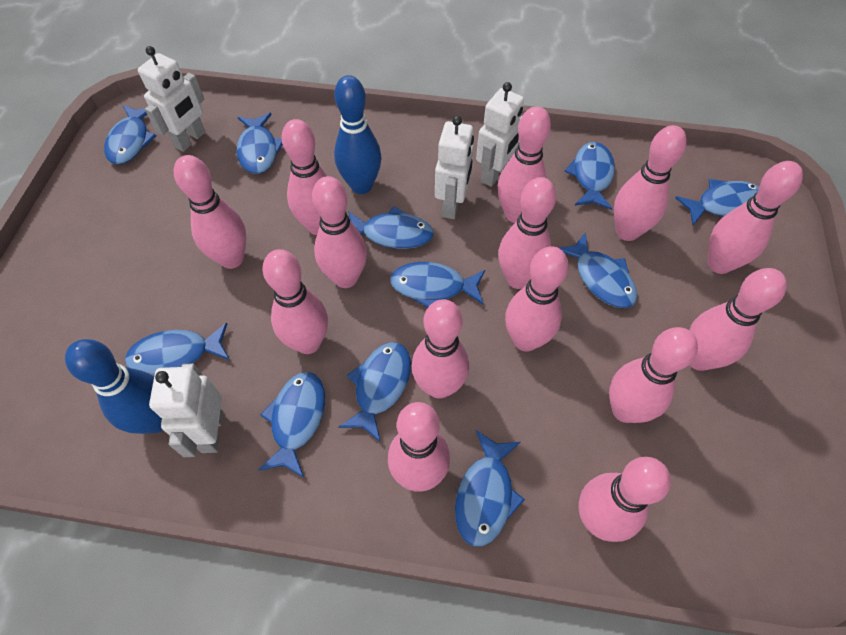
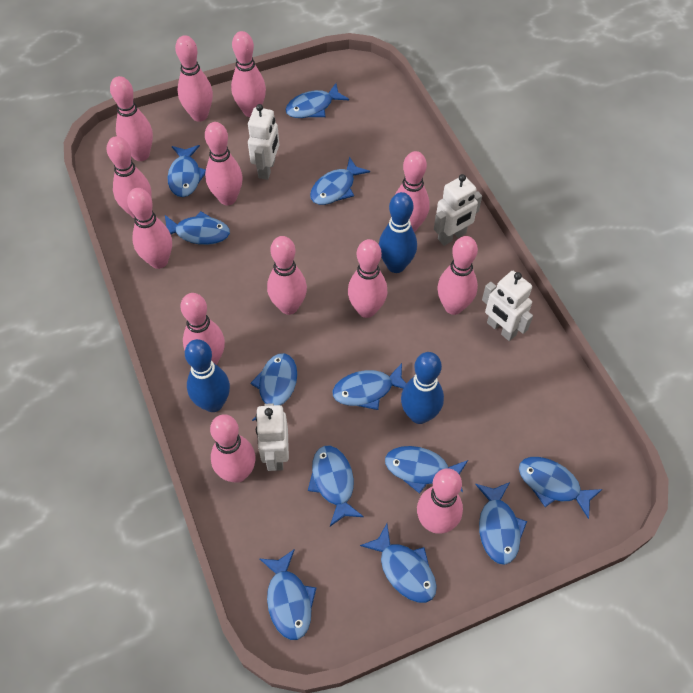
blue bowling pin: [65,339,163,434] [334,75,382,194] = 2 -> [185,339,230,412] [379,192,417,273] [401,352,444,424] = 3
blue fish: [104,105,157,164] [125,323,230,376] [237,113,283,174] [258,372,325,478] [338,342,411,443] [348,206,434,249] [390,262,485,308] [455,430,525,547] [559,232,638,308] [565,142,615,210] [675,179,759,225] = 11 -> [165,211,230,245] [168,145,206,197] [250,353,297,421] [259,549,316,640] [285,83,349,118] [308,446,364,526] [310,157,370,205] [333,363,407,410] [360,524,437,603] [385,446,468,494] [475,482,527,565] [519,457,603,519] = 12
pink bowling pin: [174,155,247,269] [262,249,328,354] [282,119,327,235] [312,176,367,288] [388,402,450,492] [412,299,469,399] [498,106,551,223] [498,177,556,289] [505,246,569,352] [578,457,671,542] [609,327,698,423] [614,125,687,241] [689,268,787,371] [708,161,803,274] = 14 -> [107,136,152,219] [110,76,153,161] [127,188,172,269] [175,35,213,122] [180,293,225,365] [205,122,243,205] [210,414,255,483] [231,31,266,117] [267,236,307,315] [348,239,388,318] [395,151,429,232] [417,468,463,534] [437,236,478,315] = 13

